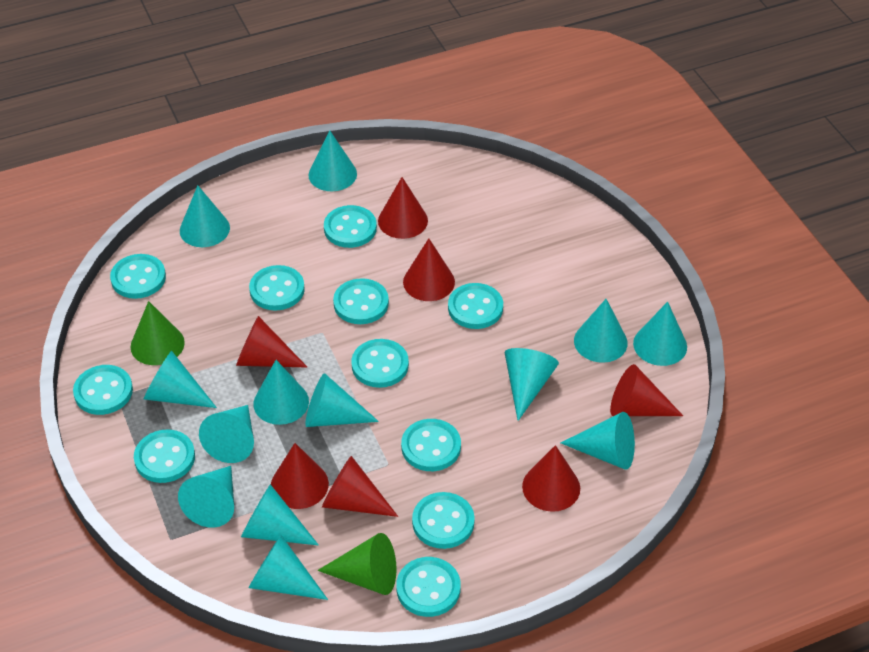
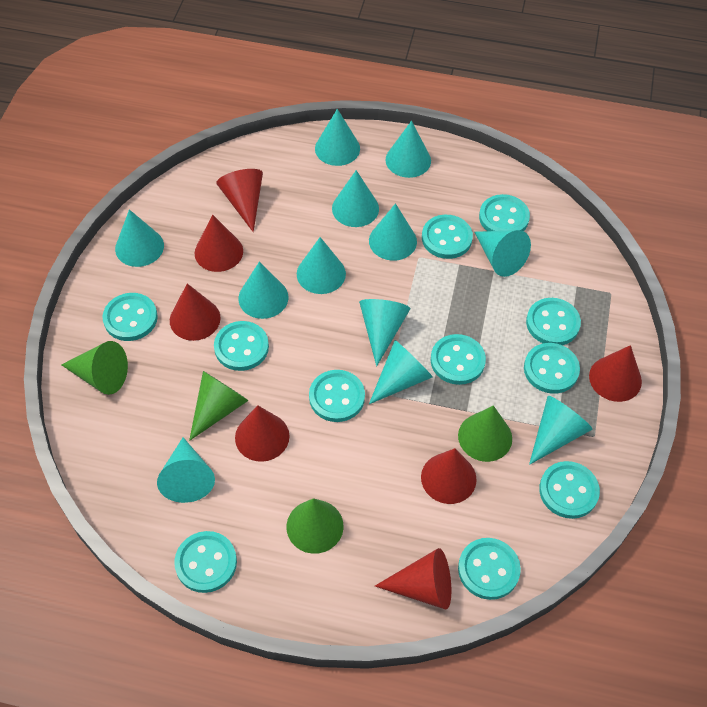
green cone: [131,301,185,365] [317,533,396,595] = 2 -> [62,341,128,395] [189,371,249,441] [287,498,344,554] [458,406,512,462] = 4
turquoise cone: [144,351,217,408] [178,466,234,528] [180,185,230,247] [199,405,254,463] [241,484,319,545] [249,535,328,600] [253,360,309,425] [305,373,379,427] [309,131,357,191] [505,348,559,421] [560,412,635,470] [574,299,628,363] [633,302,687,366] = 13 -> [115,209,164,267] [157,437,215,503] [238,262,289,319] [297,237,346,294] [315,109,360,166] [332,170,379,227] [359,299,410,366] [369,203,417,261] [369,340,433,404] [386,121,431,178] [474,230,531,277] [529,396,593,465] = 12

